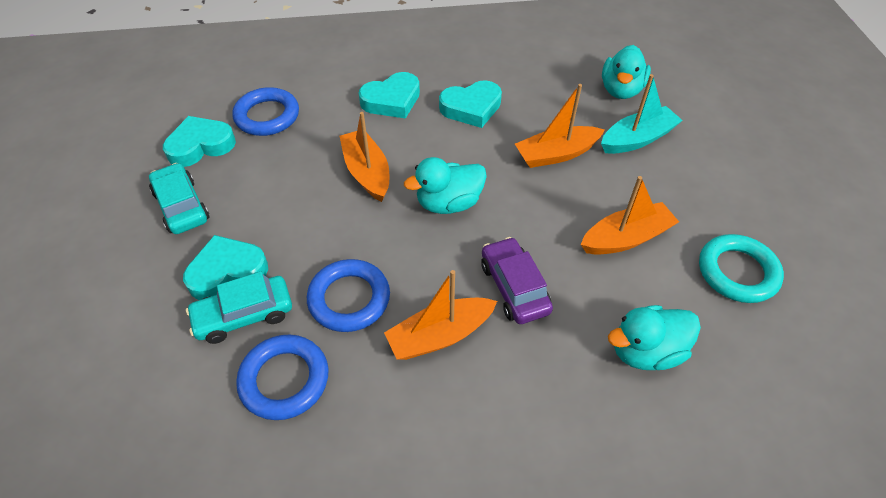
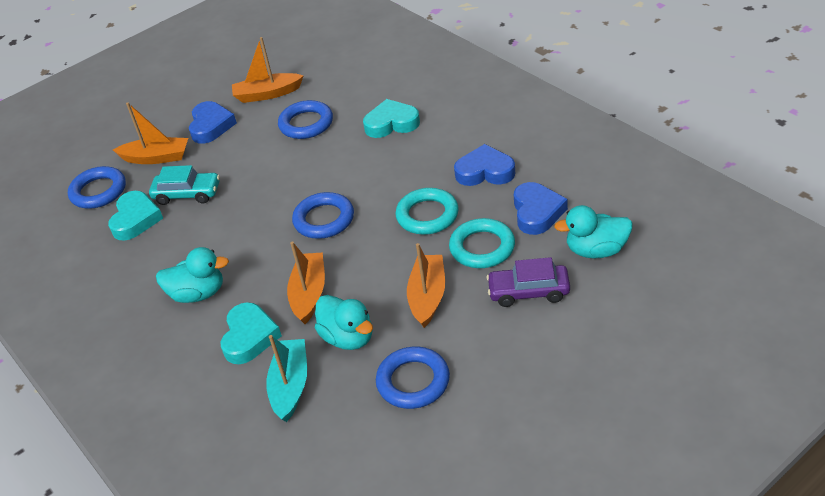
blue heart: none = 0 -> [189,101,237,144] [454,144,515,186] [514,182,568,235] = 3
blue ring: [232,87,299,136] [236,334,329,420] [307,259,390,332] = 3 -> [68,166,126,209] [278,100,333,139] [292,192,354,239] [376,347,450,409] = 4
turquoise car: [149,163,209,234] [186,272,292,344] = 2 -> [149,165,220,205] = 1
turquoise heart: [163,116,236,167] [183,235,268,300] [359,72,420,119] [439,80,502,128] = 4 -> [108,191,163,241] [221,302,282,364] [363,99,420,138] = 3
turquoise ring: [699,234,784,303] = 1 -> [396,188,459,235] [449,218,515,268] = 2

